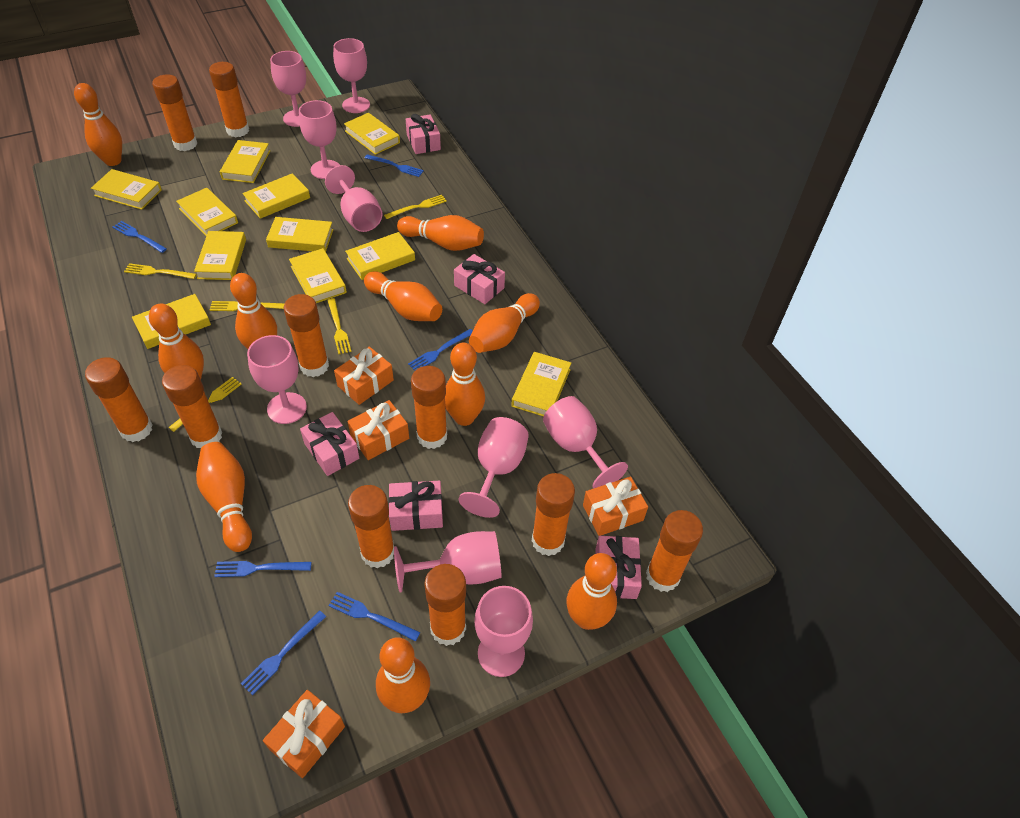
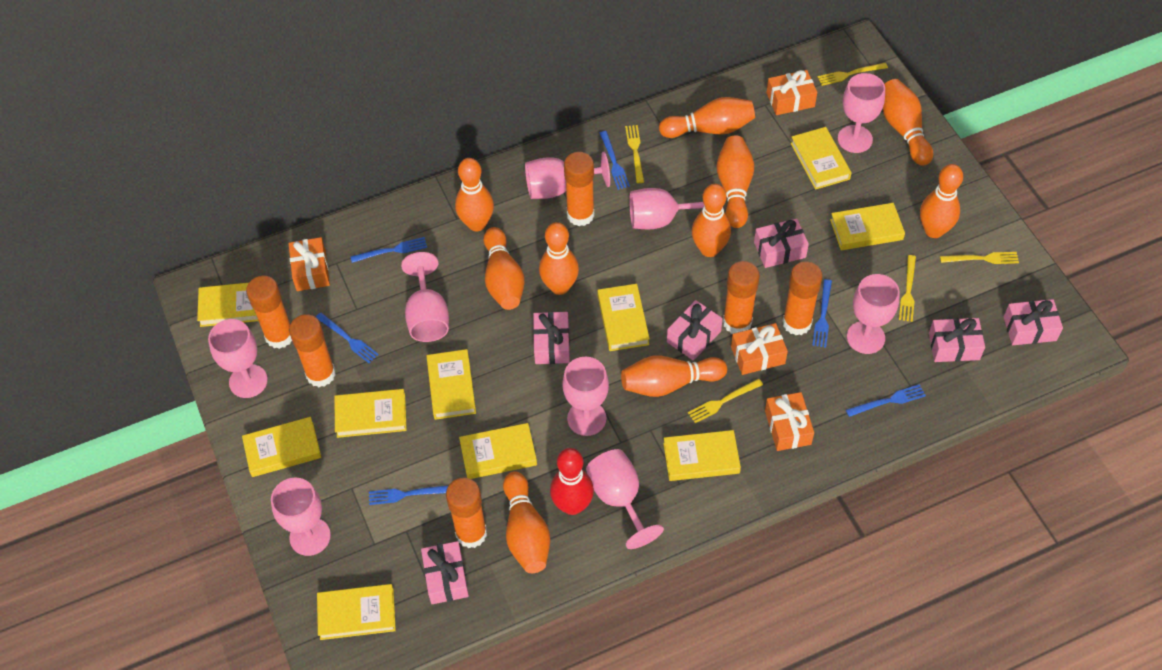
orange glue stick: [85,357,153,442] [152,74,197,151] [162,365,222,448] [209,62,249,137] [284,294,329,377] [348,485,394,568] [411,366,447,449] [424,564,466,646] [532,473,575,556] [646,510,703,592] = 10 -> [246,276,292,349] [289,314,336,387] [446,478,487,548] [564,152,594,226] [723,261,760,334] [782,261,823,335] = 6
pink gift: [300,412,359,476] [388,481,443,531] [406,114,441,154] [454,254,505,304] [595,536,642,599] = 5 -> [421,541,469,604] [533,312,570,364] [667,300,723,361] [754,219,809,268] [929,318,985,362] [1004,299,1063,345] = 6
red bowling pin: none = 0 -> [550,448,594,515] = 1
yellow book: [91,169,162,210] [132,294,211,349] [176,188,238,236] [194,231,246,280] [220,140,270,183] [242,173,310,219] [266,217,334,252] [289,248,347,303] [344,113,400,155] [345,232,415,280] [511,352,571,417] = 11 -> [197,283,258,327] [242,417,321,477] [317,584,396,640] [334,389,407,438] [426,349,476,420] [459,423,537,479] [598,284,650,351] [663,430,741,481] [791,127,852,190] [830,203,905,250] = 10

